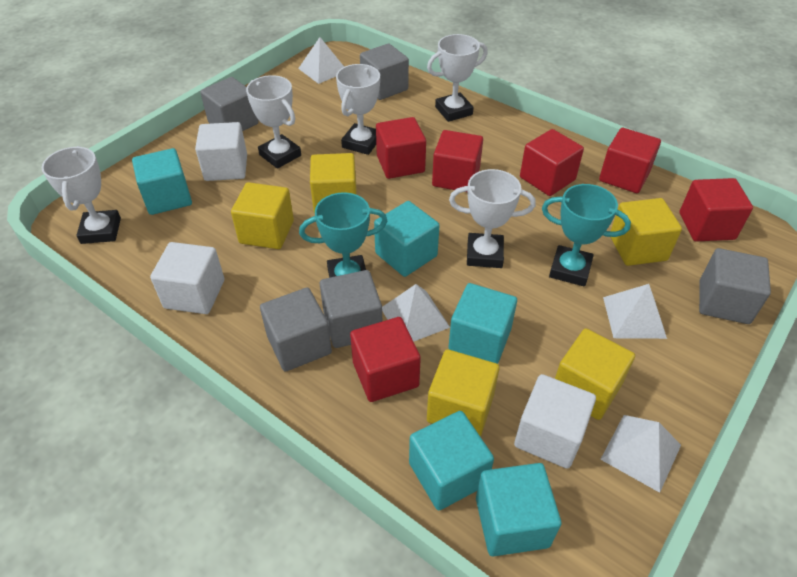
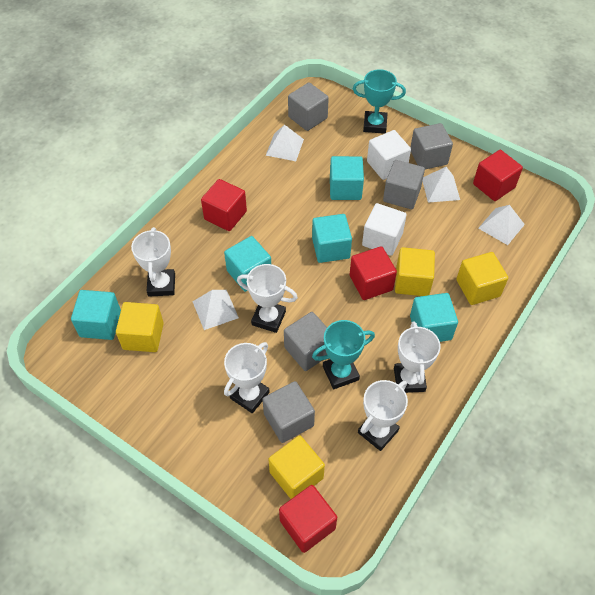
red cube: [350,317,421,402] [376,117,426,179] [432,130,483,192] [520,129,584,196] [599,128,661,193] [680,178,753,241] = 6 -> [201,179,247,231] [279,485,337,553] [350,246,397,300] [473,150,523,201] = 4
white cube: [150,242,224,314] [195,122,247,181] [514,374,596,469] = 3 -> [362,203,407,256] [367,130,411,180] = 2
yellow cube: [231,182,294,249] [310,153,357,213] [427,349,500,437] [555,328,635,420] [610,198,682,266] = 5 -> [116,302,164,352] [268,435,325,499] [395,247,435,296] [456,252,508,305] = 4

